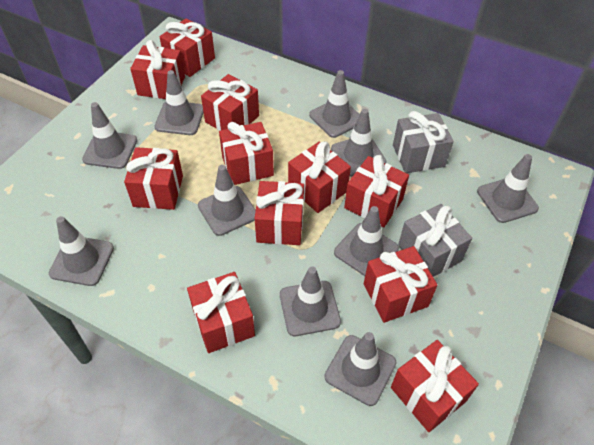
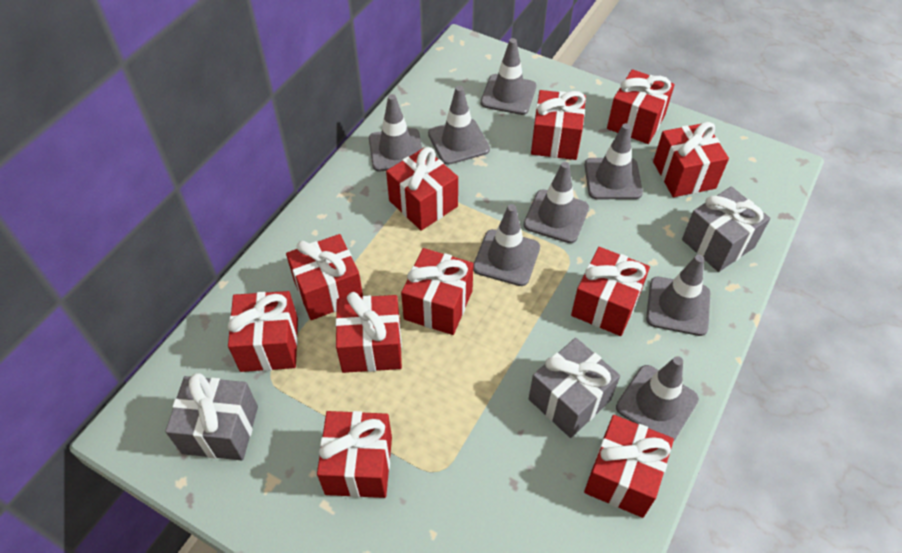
grey gift: [393,111,454,173] [398,204,472,277] = 2 -> [165,373,258,460] [529,338,620,438] [682,186,770,272] = 3
grey traffic cone: [49,216,114,286] [82,102,137,169] [154,70,204,135] [198,165,256,236] [280,266,341,336] [309,70,360,138] [325,332,396,406] [331,109,387,177] [334,206,399,276] [477,154,539,223] = 10 -> [369,94,422,172] [428,86,490,165] [473,204,540,286] [481,38,536,115] [524,162,589,243] [585,123,643,199] [616,356,699,440] [646,255,710,336] = 8

